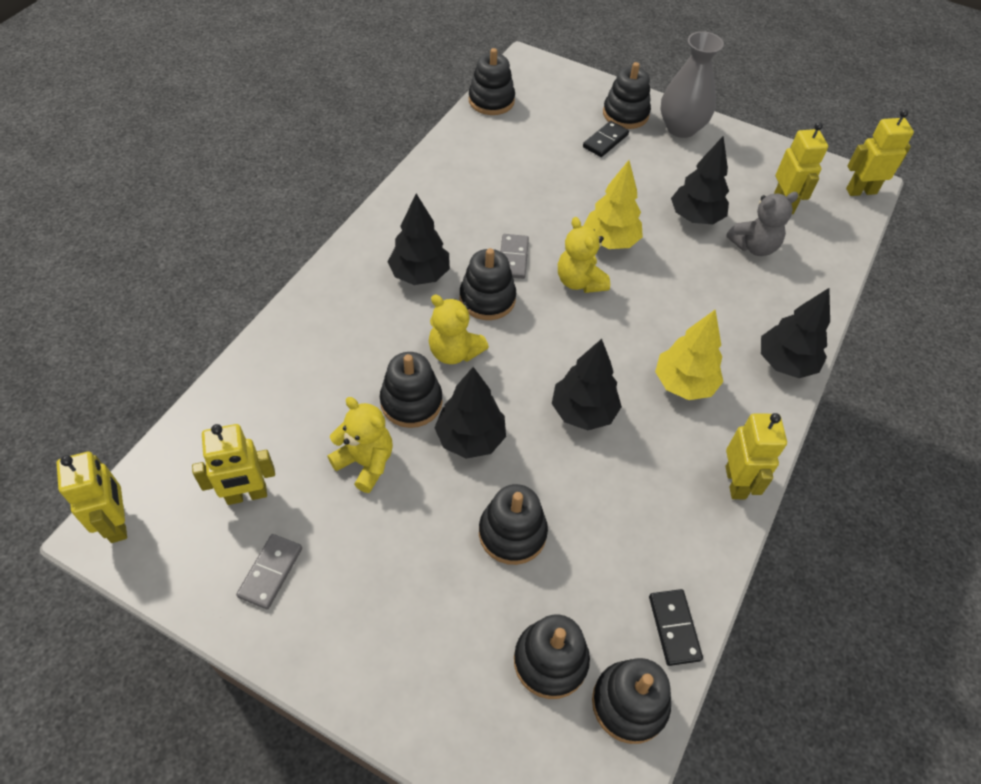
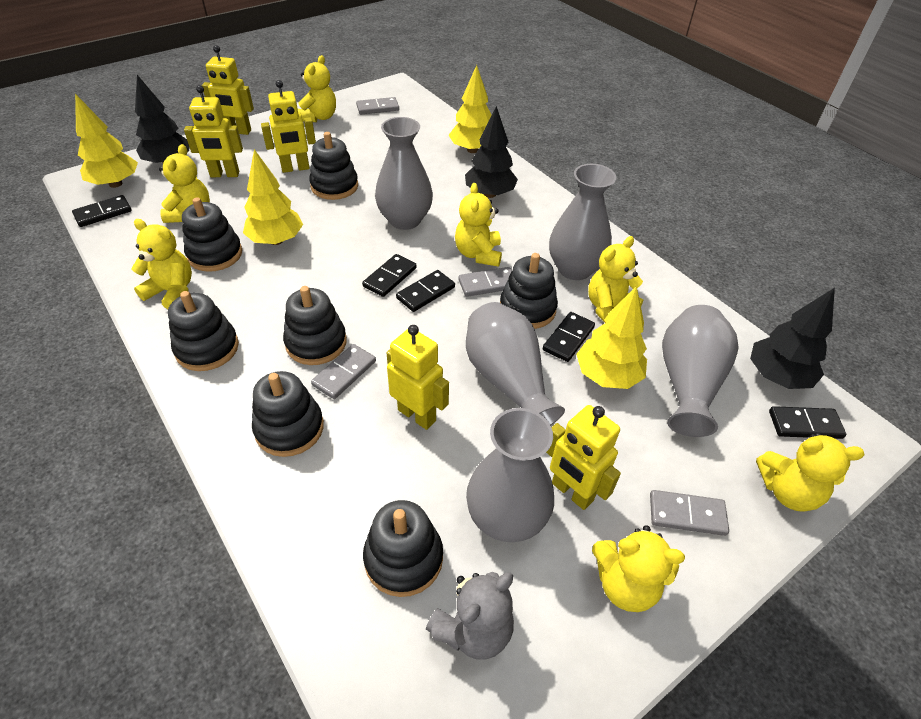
black domino: [583,121,629,157] [649,589,703,666] = 2 -> [72,195,132,227] [362,254,417,297] [396,270,455,312] [543,312,595,362] [769,406,846,439] = 5
black tree: [388,194,450,285] [435,367,506,459] [552,339,622,430] [671,136,729,224] [761,288,830,378] = 5 -> [135,75,190,163] [465,106,518,198] [750,288,835,389] = 3
grey domino: [236,534,302,609] [501,234,529,279] = 2 -> [311,344,376,399] [356,97,399,114] [458,267,512,297] [650,490,729,536] = 4
grey vase: [660,31,724,138] = 1 -> [375,117,433,230] [466,302,565,425] [466,408,554,542] [549,164,616,280] [662,305,739,437] = 5
yellow teddy bear: [327,397,393,493] [429,295,489,364] [558,217,610,293] = 3 -> [131,219,192,309] [159,144,210,223] [298,55,336,122] [455,183,502,267] [588,236,644,323] [592,525,685,612] [756,433,864,512] = 7
yellow tree: [583,160,643,249] [655,309,723,400] = 2 -> [75,94,138,188] [243,149,303,245] [449,65,492,153] [576,286,647,389] = 4

